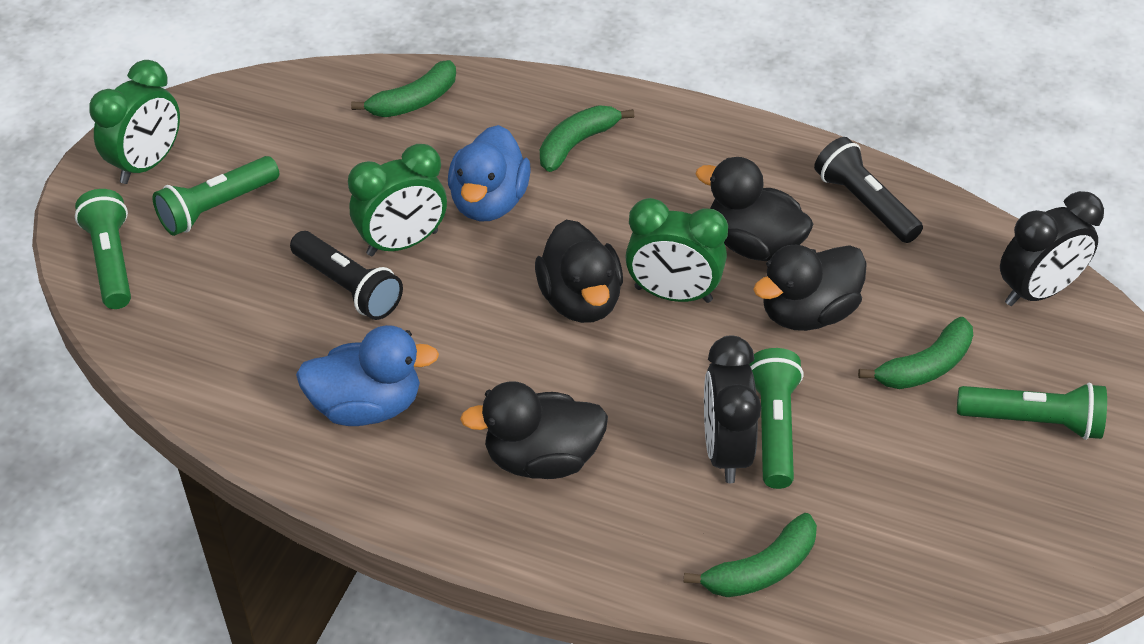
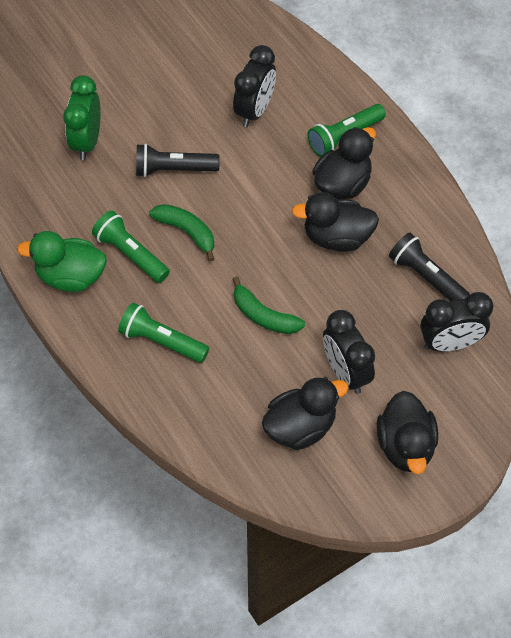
black clock: [704,336,761,483] [1000,191,1104,306] = 2 -> [233,45,276,127] [323,310,375,394] [420,292,493,352] = 3
blue duck: [296,325,439,426] [448,125,531,221] = 2 -> none = 0
green banana: [351,60,456,117] [540,105,634,172] [684,513,817,597] [858,317,973,389] = 4 -> [149,204,214,261] [233,276,305,334] = 2
green clock: [89,60,180,184] [348,144,447,256] [625,198,728,303] = 3 -> [63,75,101,160] = 1
green duck: none = 0 -> [17,231,107,292] = 1
green flashlight: [75,189,131,309] [152,156,279,236] [749,348,804,489] [957,383,1107,440] = 4 -> [92,211,170,283] [118,303,209,363] [308,104,386,157] = 3

